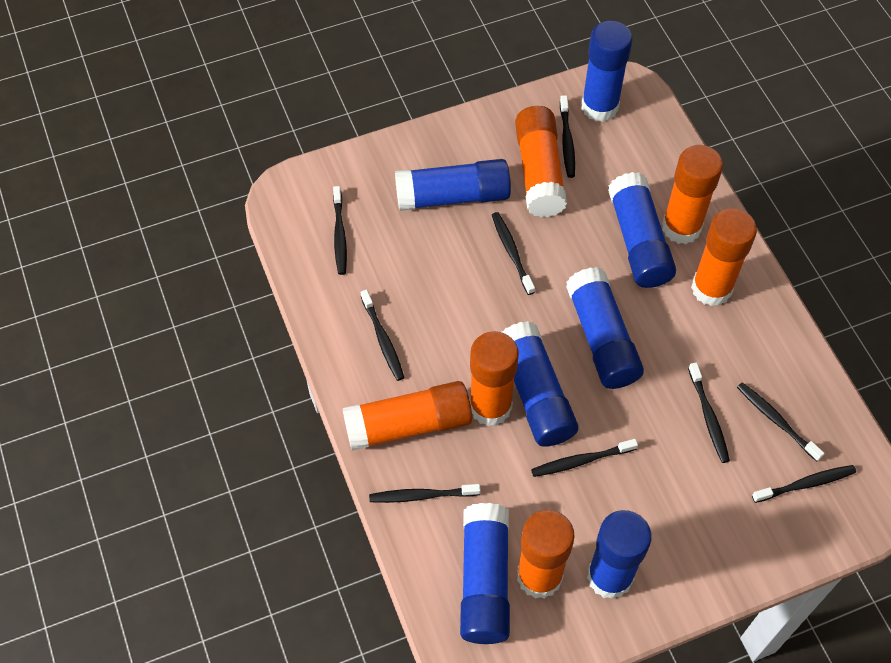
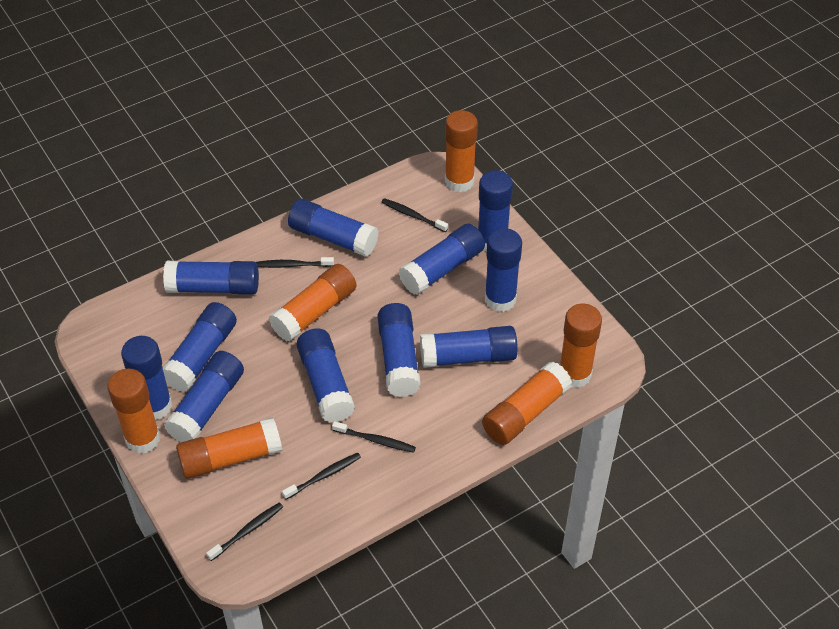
black toothbrush: [333,186,347,275] [361,290,404,381] [369,484,481,503] [492,212,535,295] [531,439,638,477] [560,95,575,178] [688,362,730,463] [737,382,825,461] [752,465,856,503] = 9 -> [206,502,283,561] [256,257,334,268] [282,453,361,500] [332,421,416,453] [382,198,448,232] = 5
blue glue stick: [395,159,511,211] [460,503,510,644] [502,321,578,447] [566,267,644,389] [581,21,633,122] [587,510,652,599] [608,172,676,288] = 7 -> [121,336,172,420] [163,261,259,295] [163,302,237,392] [164,351,244,442] [288,199,379,257] [297,328,355,423] [377,303,421,397] [399,224,485,295] [420,326,518,368] [478,170,513,252] [485,228,522,312] = 11

